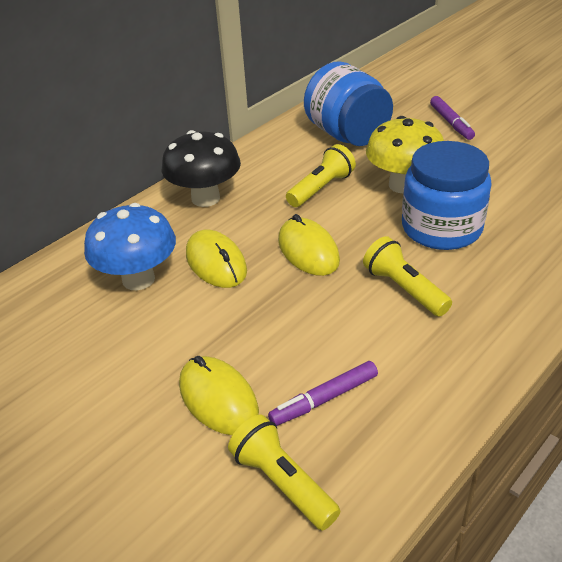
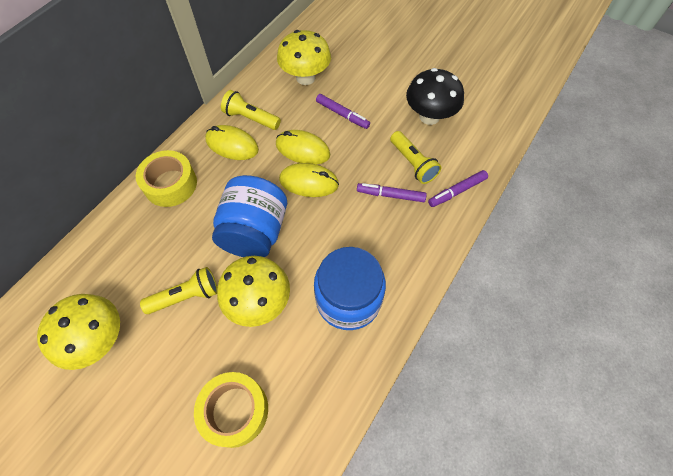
blue mushroom: [84,203,176,290] = 1 -> none = 0
purple marker: [268,361,378,426] [430,96,475,140] = 2 -> [316,94,370,129] [357,183,427,202] [428,170,488,207] = 3
yellow mushroom: [366,116,444,193] = 1 -> [37,294,120,370] [217,256,290,327] [277,30,331,85] = 3
yellow tape: none = 0 -> [136,150,197,207] [194,372,268,448] = 2

